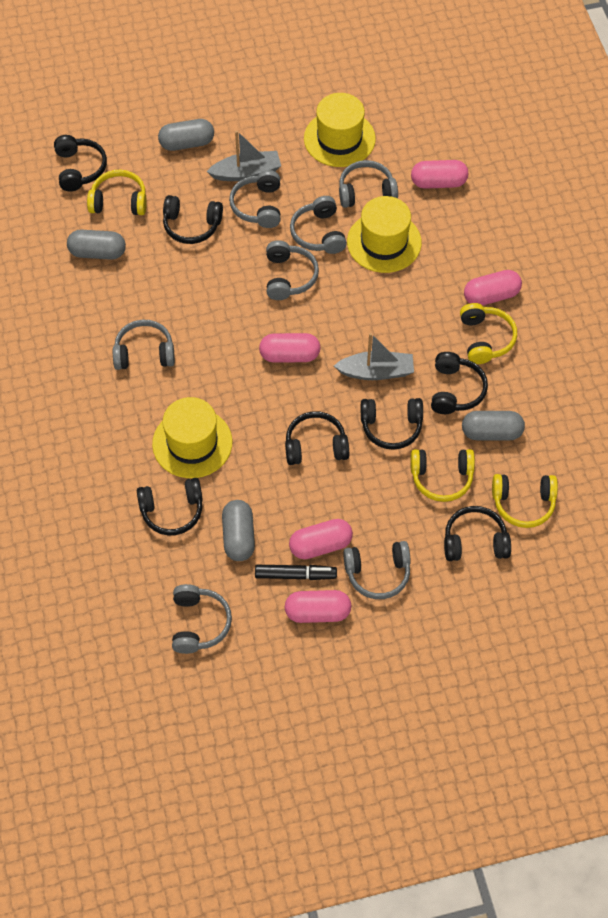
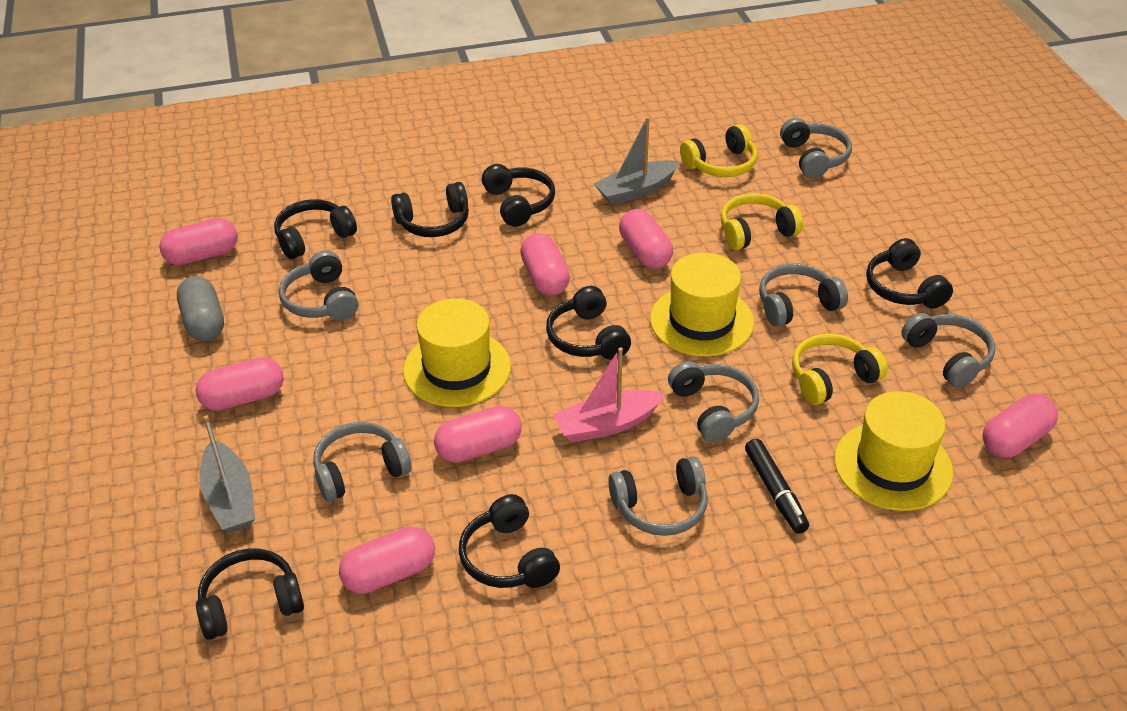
grey capsule: [67,230,126,260] [158,119,214,151] [222,500,255,561] [462,411,525,441] = 4 -> [177,276,224,341] = 1
pink boat: none = 0 -> [553,347,665,442] = 1
pink capsule: [259,333,321,363] [285,590,351,623] [289,519,353,559] [411,160,468,189] [464,270,522,306] = 5 -> [159,218,238,265] [196,357,284,411] [339,526,435,594] [434,406,522,463] [520,233,570,296] [619,209,673,269] [982,394,1058,458] = 7
yellow headphones: [87,170,147,215] [410,449,475,502] [460,303,517,364] [492,474,558,528] = 4 -> [680,124,758,177] [721,193,803,250] [792,334,888,405] = 3

